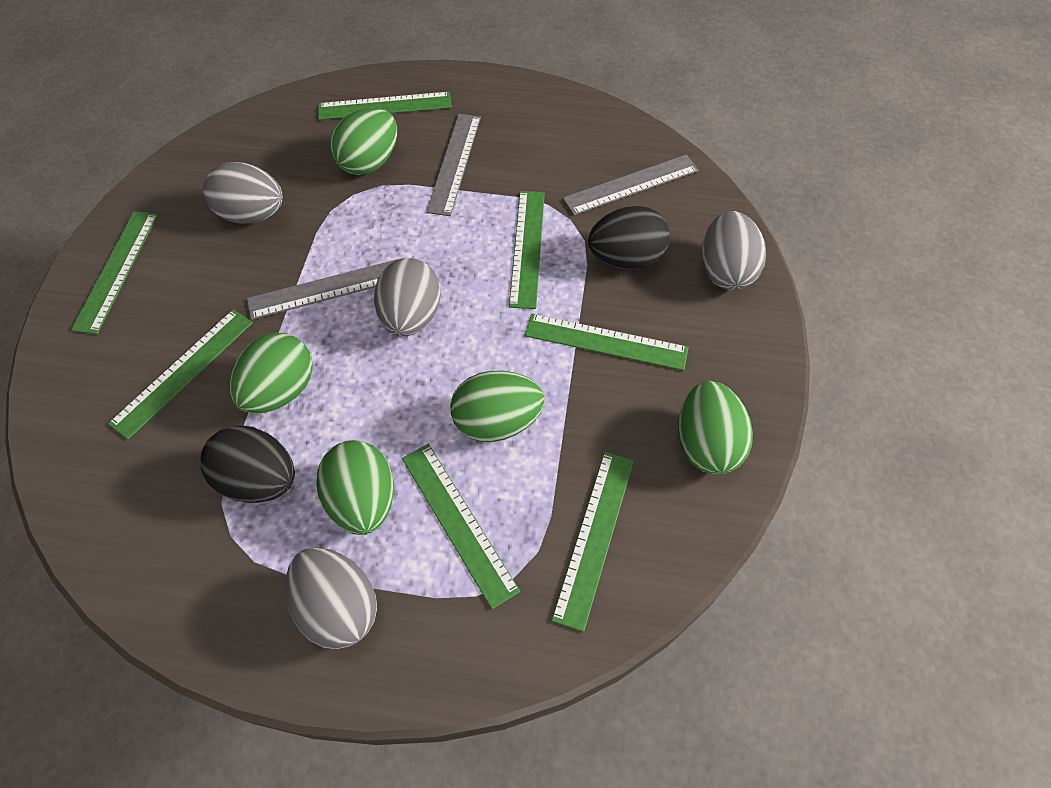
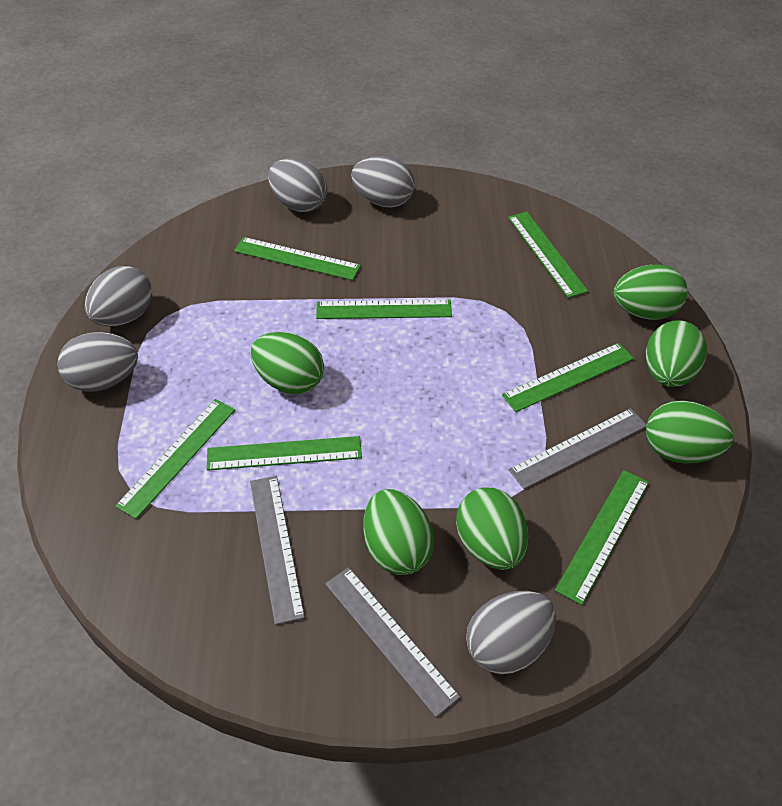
black egg: [200,426,295,503] [588,206,670,269] = 2 -> none = 0
green egg: [229,332,313,414] [316,440,394,535] [330,108,397,175] [450,371,544,442] [678,381,753,475] = 5 -> [251,332,324,394] [364,489,434,575] [456,488,528,570] [614,265,687,319] [646,320,707,387] [646,400,734,463] = 6
grey egg: [203,162,283,224] [285,547,377,650] [374,258,441,337] [701,211,766,290] = 4 -> [57,332,138,392] [85,266,152,326] [268,158,327,212] [351,156,415,208] [466,591,556,674] = 5

